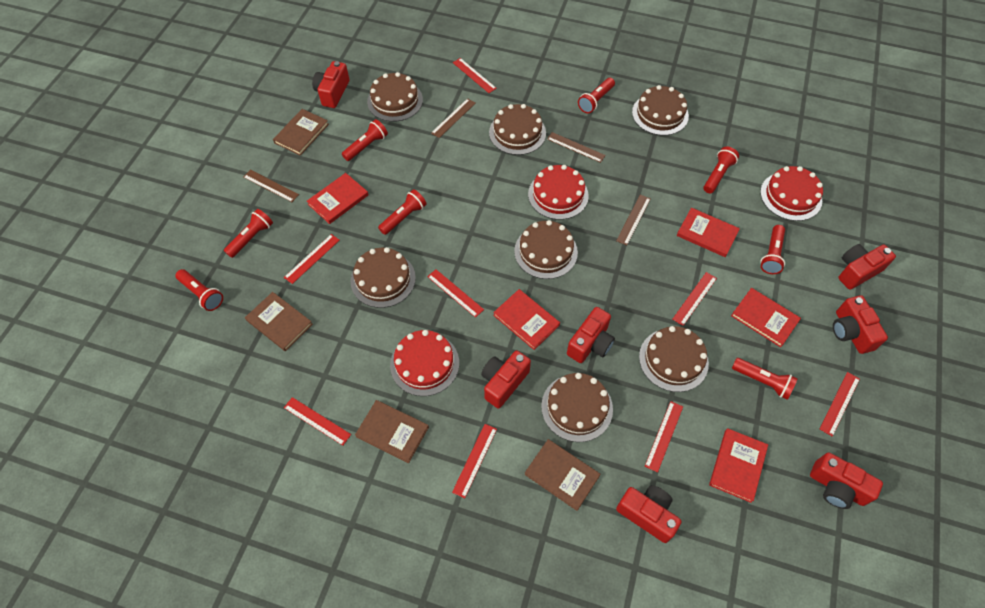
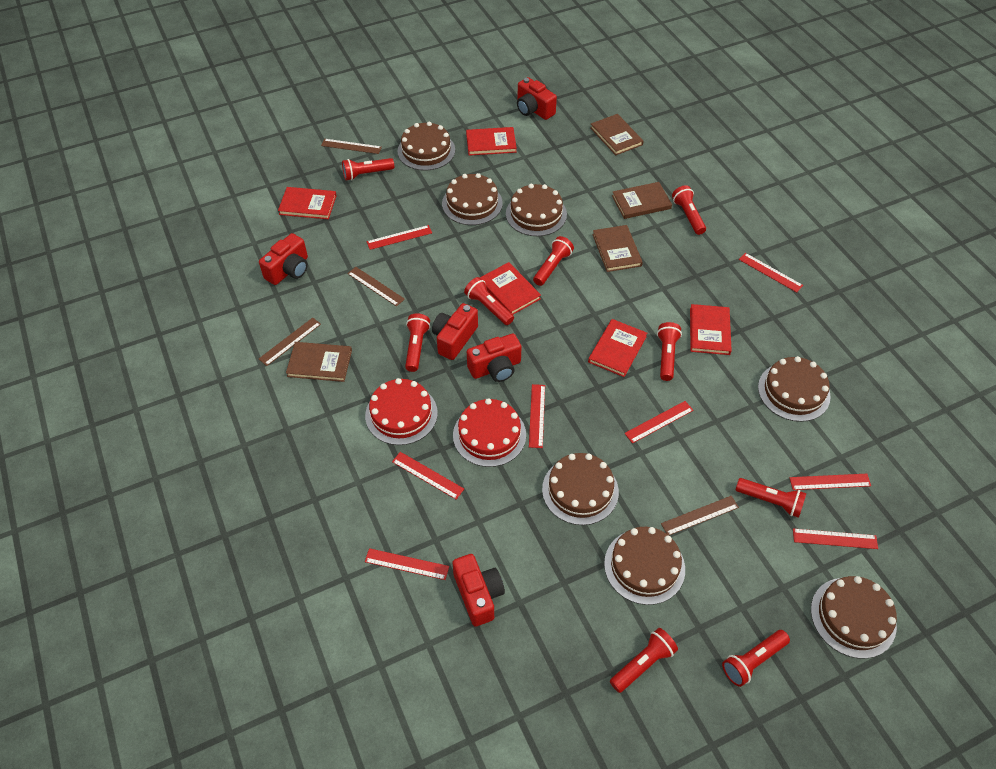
red cake: [390,330,459,396] [528,165,589,220] [760,166,823,221] = 3 -> [365,378,438,445] [453,398,526,467] = 2
red camera: [312,61,350,108] [481,350,531,409] [567,307,615,363] [616,485,682,543] [810,452,883,509] [833,295,888,354] [838,244,896,290] = 7 -> [259,233,308,285] [432,303,478,360] [452,554,505,627] [467,334,521,382] [517,77,557,120] = 5
red flashlight: [175,269,223,311] [224,209,273,258] [342,119,388,161] [378,189,427,235] [578,78,615,113] [704,147,739,193] [732,358,797,400] [761,225,785,274] = 8 -> [342,158,394,181] [405,313,430,372] [464,277,514,325] [533,236,574,286] [610,628,678,693] [657,322,682,381] [672,185,706,235] [722,630,790,687] [736,478,806,518] = 9

